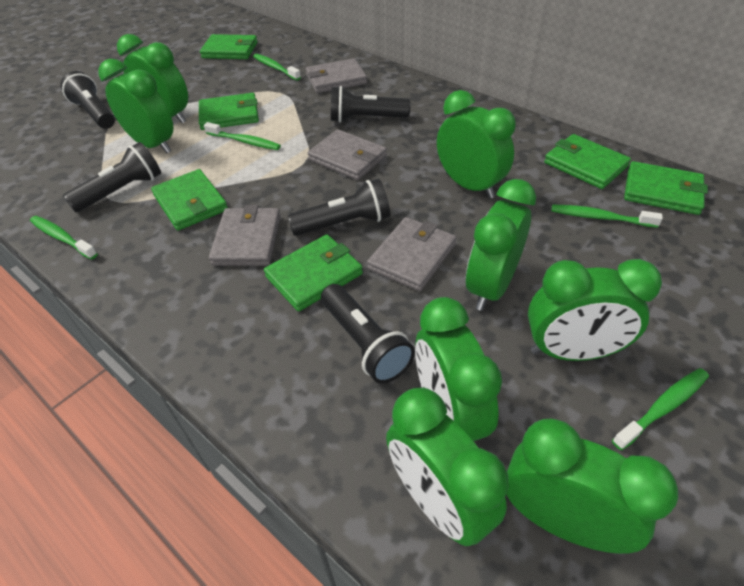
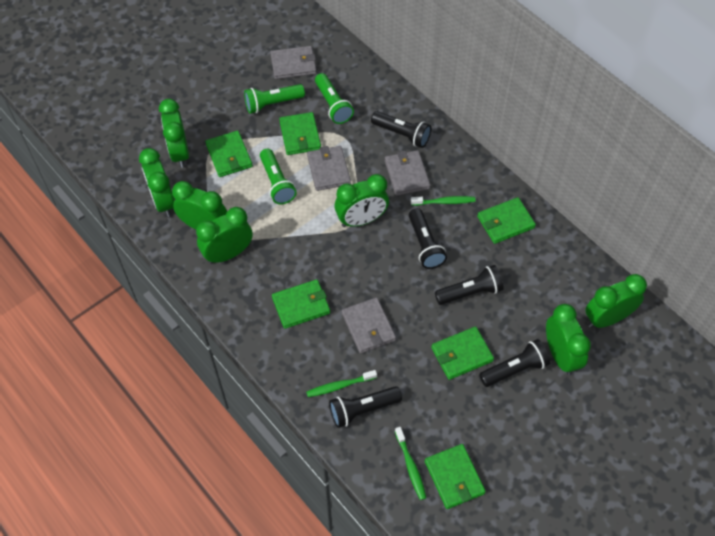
green clock: [98,59,173,153] [117,34,188,123] [386,388,508,546] [415,297,502,441] [437,90,516,199] [466,179,536,311] [506,419,678,554] [528,259,662,361] = 8 -> [139,148,175,217] [159,99,189,168] [172,181,227,230] [196,207,253,264] [334,174,389,227] [546,304,591,375] [585,274,647,328] = 7
green flashlight: none = 0 -> [244,84,305,114] [260,149,297,204] [315,73,354,124] = 3
green toothbrush: [30,216,98,260] [204,122,281,150] [253,54,301,81] [551,205,663,228] [612,368,709,450] = 5 -> [306,370,377,397] [395,427,426,500] [411,196,476,206] = 3

